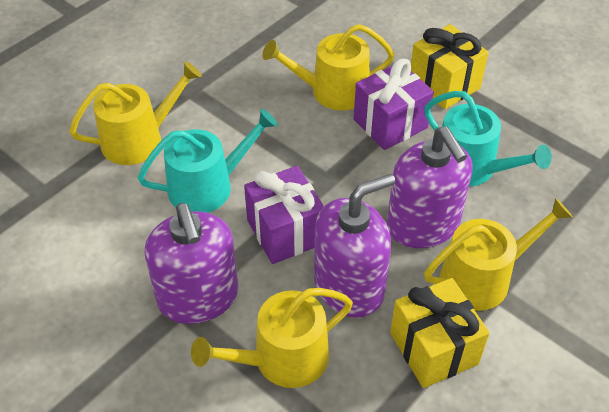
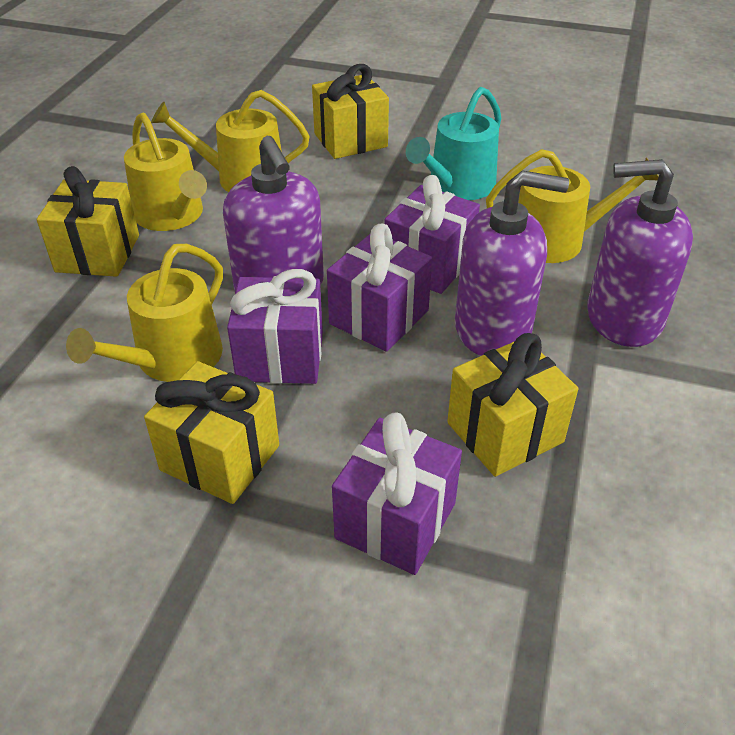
purple gift: [244,166,324,264] [354,58,434,150] = 2 -> [227,269,323,384] [327,223,432,352] [332,412,462,575] [384,175,480,294] = 4
turquoise watering can: [138,109,278,213] [424,91,552,187] = 2 -> [406,87,501,200] = 1
yellow gift: [390,278,489,388] [411,24,489,109] = 2 -> [37,166,139,277] [144,361,279,504] [312,64,389,159] [447,333,578,477] = 4

